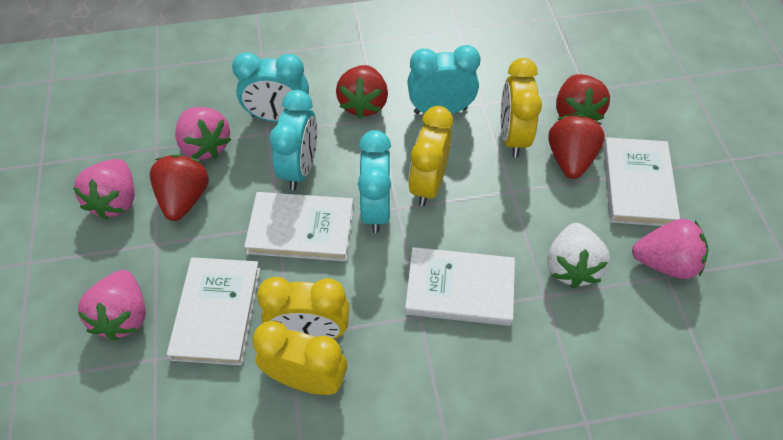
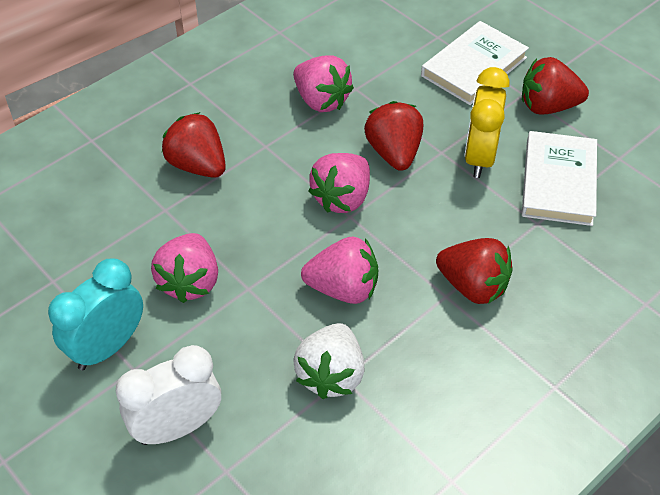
turquoise clock: [232,52,309,122] [269,90,317,190] [358,130,391,233] [407,45,480,114] = 4 -> [48,258,143,370] = 1
white book: [167,257,260,365] [244,192,354,261] [405,247,515,326] [603,137,680,226] = 4 -> [421,21,529,105] [522,131,597,226] = 2
white clock: none = 0 -> [116,345,221,445] = 1
yellow clock: [253,321,347,395] [257,277,349,339] [408,106,453,206] [501,58,542,157] = 4 -> [464,67,510,178] = 1

